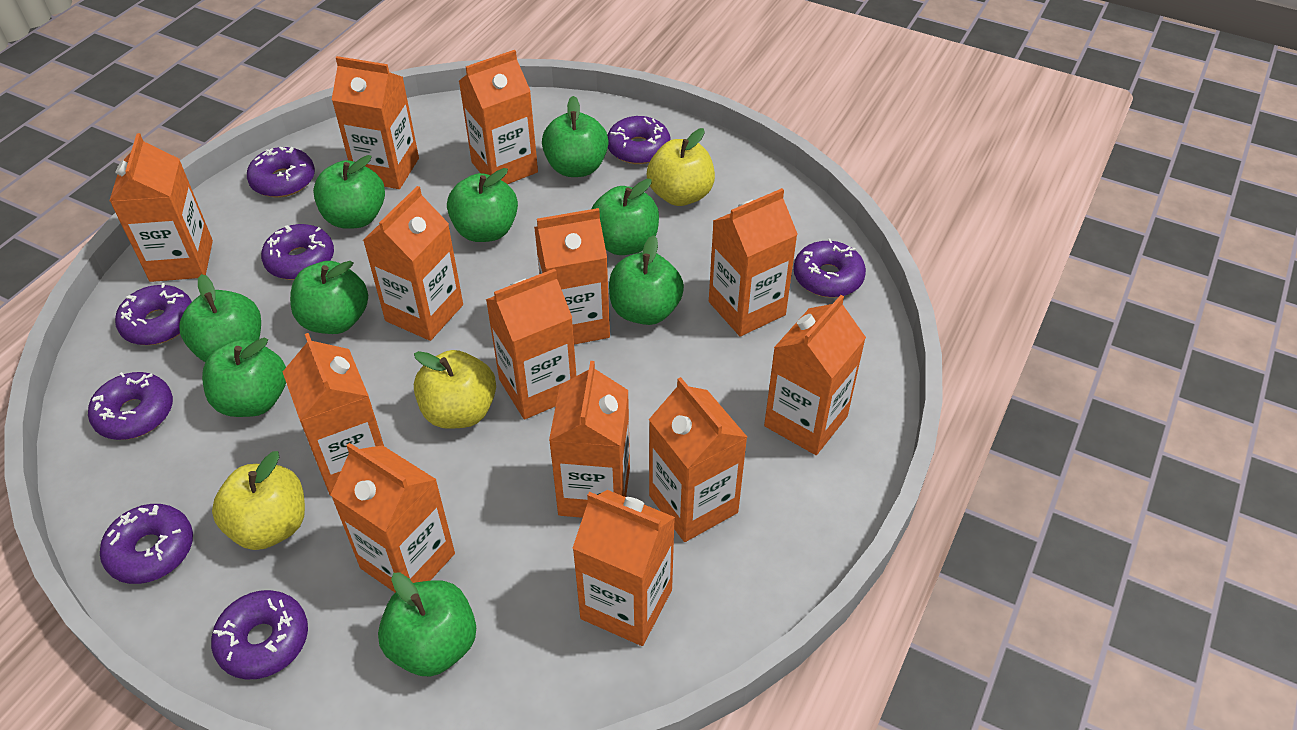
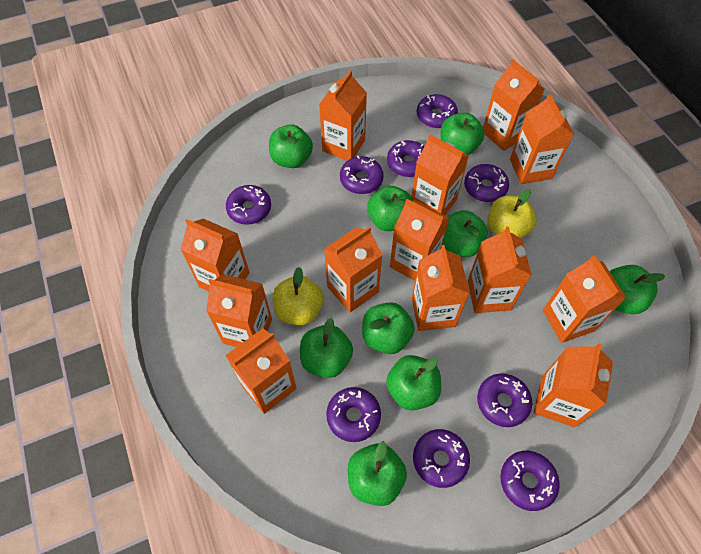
purple donut: [88,372,173,440] [100,504,193,584] [115,283,192,345] [211,590,308,679] [247,147,315,197] [261,224,334,280] [607,116,670,164] [793,239,866,298] = 8 -> [226,185,271,225] [326,387,381,442] [340,156,384,194] [387,140,425,177] [413,429,470,488] [417,94,458,128] [464,164,509,202] [477,373,532,427] [500,451,560,511] = 9
yellow apple: [212,451,305,550] [414,350,496,429] [647,128,715,206] = 3 -> [273,267,324,325] [487,189,536,238] = 2

